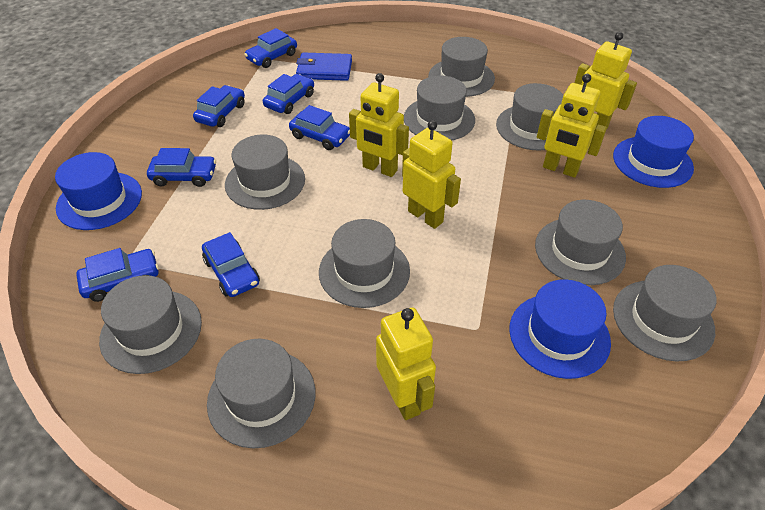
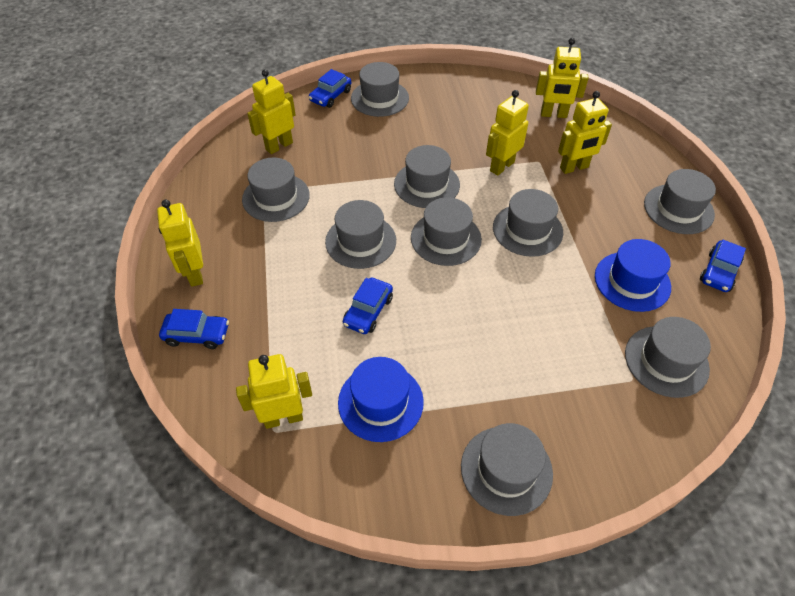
blue car: [76,248,159,302] [147,148,216,187] [193,85,245,127] [202,232,260,297] [244,28,297,68] [263,74,314,114] [289,105,350,150] = 7 -> [159,309,229,349] [309,69,351,108] [343,277,393,334] [700,240,746,292] = 4
blue hat: [55,152,142,230] [509,279,611,379] [613,116,694,188] = 3 -> [338,357,424,442] [595,239,671,312] = 2
blue wallet: [296,53,352,81] = 1 -> none = 0
yellow robot: [349,73,409,177] [376,308,436,420] [402,120,461,229] [537,74,607,178] [574,32,637,130] = 5 -> [157,200,203,287] [236,354,312,429] [247,69,296,154] [486,90,529,176] [536,38,588,118] [558,91,612,174] = 6

